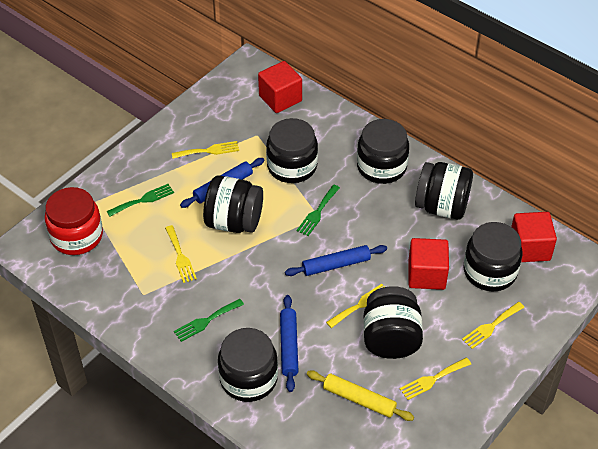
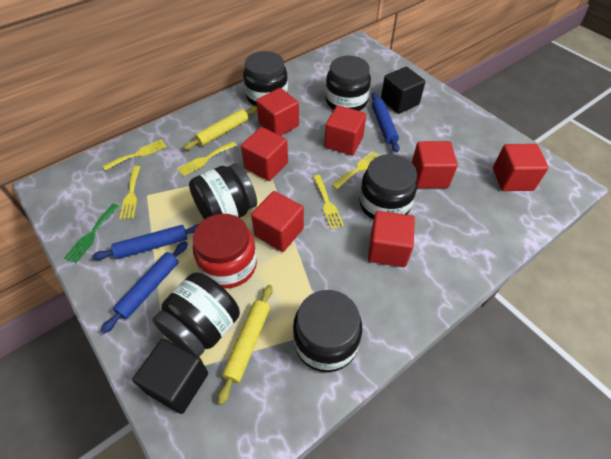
black cube: none = 0 -> [132,339,208,414] [381,67,425,114] = 2
black jar: [203,175,263,233] [218,328,278,402] [266,118,318,183] [357,119,409,184] [363,286,423,359] [415,162,473,220] [464,222,522,291] = 7 -> [152,273,240,357] [189,163,257,219] [243,51,288,106] [293,290,362,372] [325,56,371,111] [359,154,417,220] = 6
green fork: [107,184,174,217] [174,299,244,342] [297,185,340,236] = 3 -> [64,204,119,263] = 1
red cube: [258,61,302,113] [408,238,449,290] [511,212,557,262] = 3 -> [241,127,288,181] [251,191,304,252] [256,88,299,136] [325,105,366,156] [368,211,415,267] [412,141,458,188] [493,144,549,191] = 7
yellow rolling pin: [307,370,414,421] = 1 -> [183,106,257,150] [218,285,273,405] = 2

